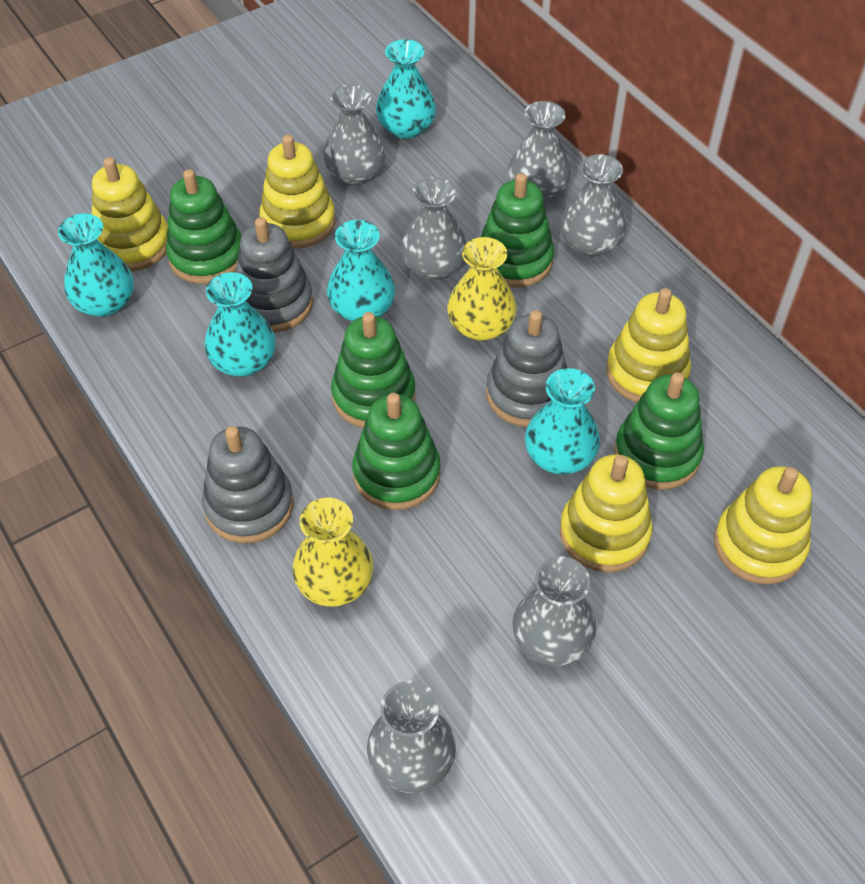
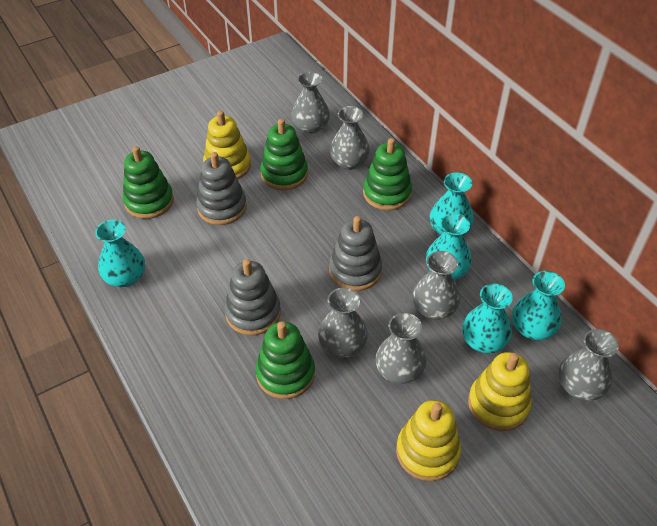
green stacking toy: [166,169,242,284] [331,312,416,428] [353,393,441,510] [481,173,554,288] [614,372,704,489] = 5 -> [123,146,174,219] [255,321,315,399] [260,119,308,190] [363,138,412,210] = 4
yellow stacking toy: [92,157,168,271] [259,135,335,249] [560,454,653,572] [606,288,691,402] [714,466,812,584] = 5 -> [203,110,251,179] [396,400,461,481] [468,352,532,431] = 3
yellow vase: [292,498,373,607] [447,237,517,341] = 2 -> none = 0

